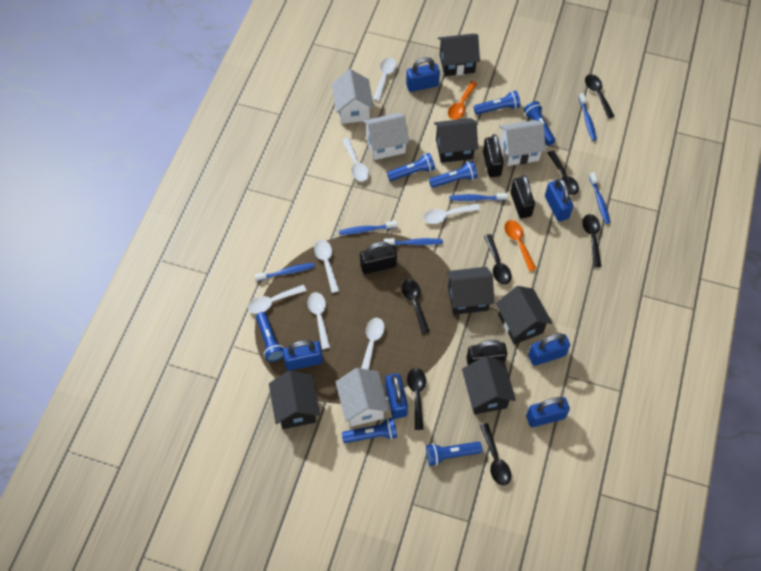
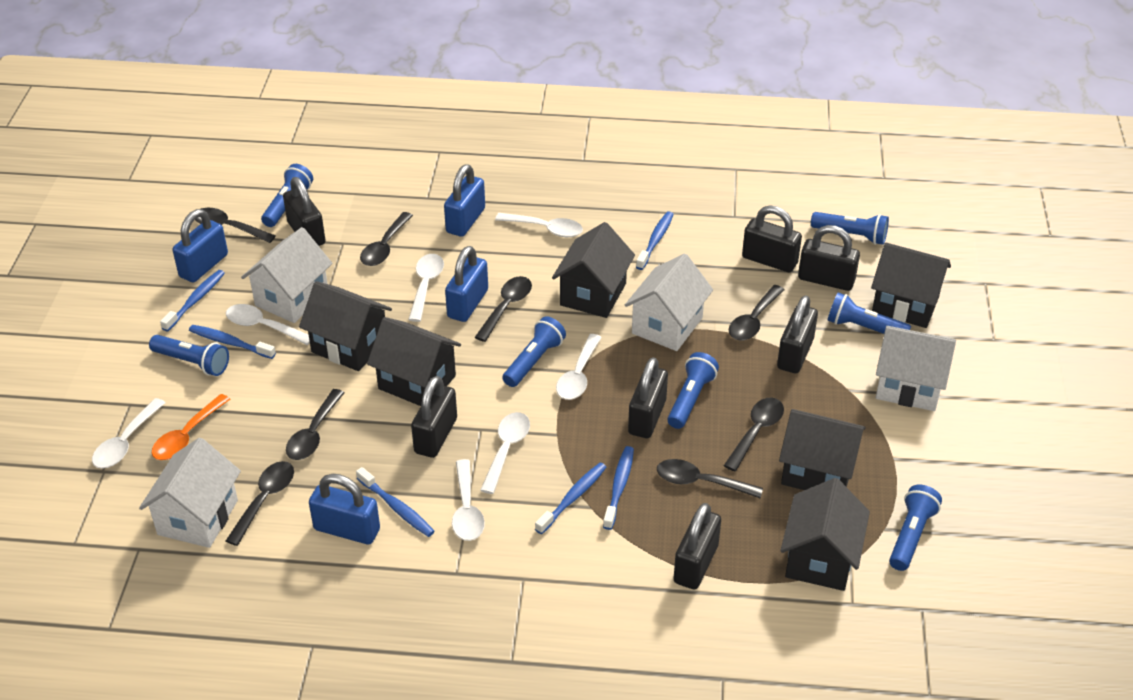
black padlock: [360,242,397,274] [467,340,507,365] [483,134,504,177] [510,175,535,218] = 4 -> [283,177,326,246] [411,376,457,458] [628,357,668,438] [673,503,721,590] [742,205,802,273] [777,295,818,373] [798,225,860,291] = 7
black spoon: [402,279,430,334] [407,368,426,430] [480,423,511,486] [484,234,511,284] [548,151,579,195] [582,214,601,267] [585,74,614,118] = 7 -> [195,208,276,243] [226,461,294,546] [286,389,345,460] [360,212,413,266] [475,276,532,342] [657,459,763,498] [724,398,784,471] [729,285,784,341] = 8
blue padlock: [283,340,323,371] [385,373,408,419] [406,57,440,92] [526,397,570,427] [528,333,570,366] [545,178,573,221] = 6 -> [173,209,228,282] [309,474,380,544] [444,164,485,237] [445,246,488,322] = 4
orange spoon: [448,81,477,120] [504,220,536,271] = 2 -> [152,394,230,460] = 1

